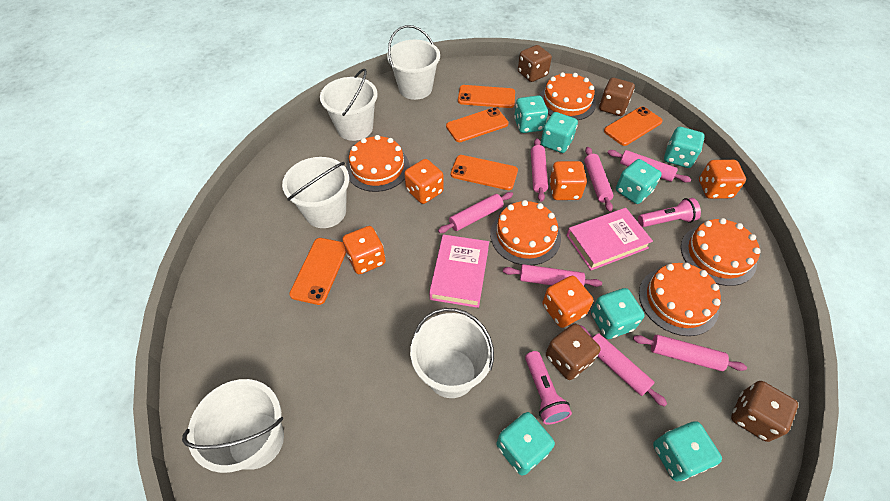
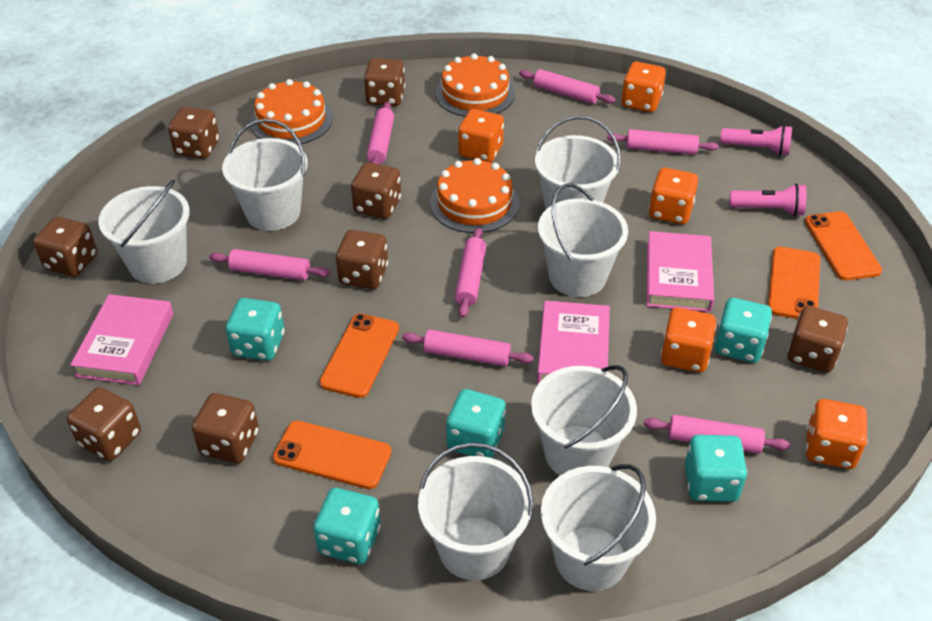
brown dice: [518,45,552,82] [546,324,600,380] [599,78,635,116] [731,381,798,442] = 4 -> [33,217,97,277] [67,387,141,461] [168,107,219,159] [192,393,259,463] [336,230,388,289] [351,162,401,219] [364,58,405,106] [787,306,848,373] = 8
orange cake: [346,135,410,192] [490,200,561,265] [539,72,596,120] [639,263,721,336] [681,218,761,286] = 5 -> [250,79,333,145] [430,158,519,233] [436,53,515,117] = 3
orange phone: [289,238,346,305] [446,107,508,142] [451,155,518,190] [458,85,515,108] [604,107,663,146] = 5 -> [273,420,392,489] [319,314,399,398] [768,247,820,319] [805,211,882,280] = 4
pink book: [429,235,489,308] [566,208,653,270] = 2 -> [70,294,174,385] [537,301,610,384] [647,231,714,312] = 3
turquoise dice: [496,412,555,476] [514,95,548,133] [541,112,578,153] [591,288,645,339] [616,159,662,204] [653,421,722,481] [664,127,705,168] = 7 -> [226,298,285,361] [313,488,381,564] [446,389,506,458] [685,435,747,502] [715,298,772,363] = 5
white bucket: [182,379,284,473] [282,157,349,228] [320,68,378,141] [387,25,440,100] [410,308,494,398] = 5 -> [98,179,190,284] [222,119,308,231] [418,442,533,580] [531,365,637,475] [535,116,621,209] [538,183,628,297] [541,464,656,591] = 7

